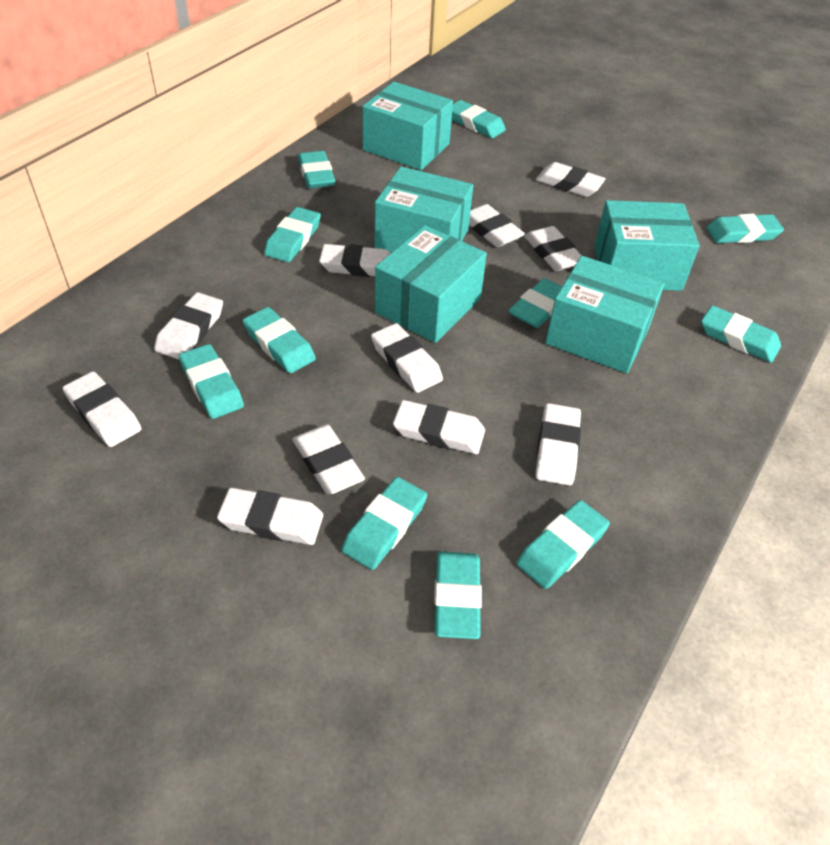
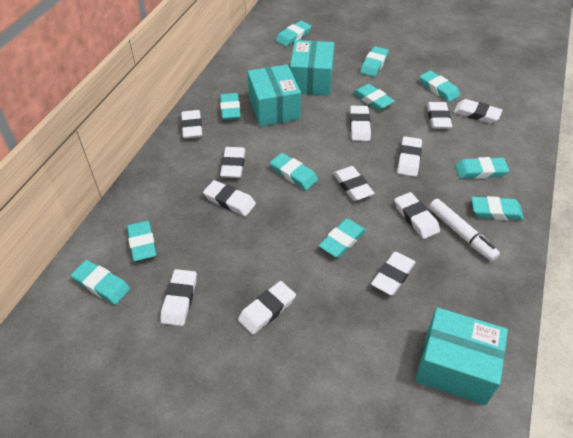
turquoise box: [363,82,453,170] [375,166,473,252] [375,225,487,343] [545,256,665,373] [594,200,699,291] = 5 -> [247,64,301,126] [290,40,334,96] [415,307,508,405] = 3
white eraser: [63,371,141,447] [154,292,223,360] [217,488,323,545] [292,424,365,494] [319,244,390,277] [371,323,443,393] [393,400,485,454] [469,204,525,247] [524,226,582,271] [535,403,581,486] [536,162,606,197] = 11 -> [160,269,197,326] [181,110,203,139] [203,180,256,216] [220,147,245,178] [238,281,296,335] [333,166,375,201] [350,106,371,141] [371,251,416,295] [395,192,440,239] [397,136,422,177] [427,102,452,129] [454,99,503,123] = 12
white marker: none = 0 -> [429,199,500,261] = 1

